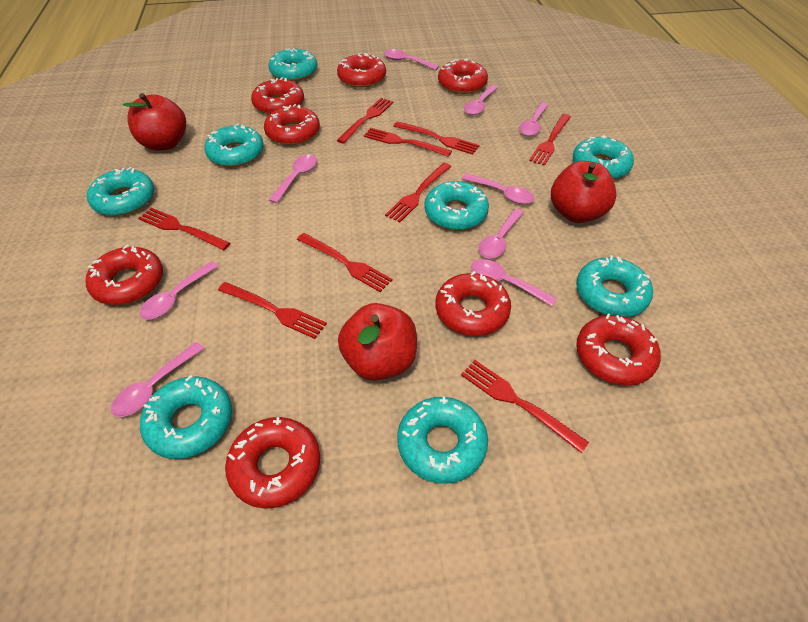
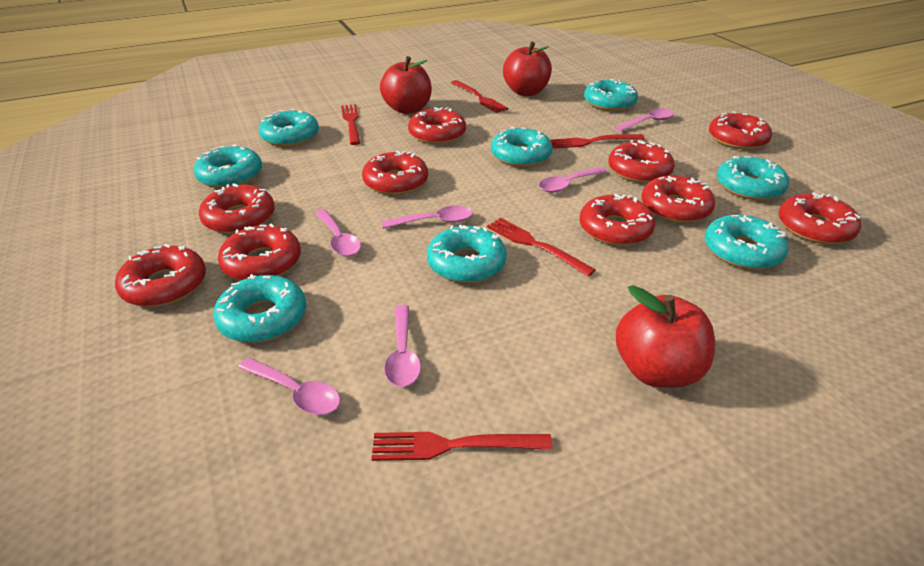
pink spoon: [111,342,204,417] [139,261,218,320] [269,154,317,203] [384,49,439,70] [462,173,534,204] [464,85,498,115] [471,259,557,306] [479,209,524,259] [519,102,548,136] = 9 -> [238,357,340,415] [315,209,361,256] [382,206,473,229] [384,305,421,387] [539,167,607,193] [615,108,674,131] = 6
red donut: [86,245,163,305] [225,417,320,508] [251,77,304,115] [264,104,320,145] [337,53,386,88] [435,271,511,336] [438,58,488,94] [576,314,661,385] = 8 -> [115,244,206,307] [199,184,275,234] [218,224,301,280] [362,151,428,195] [408,107,466,144] [579,194,655,246] [608,140,675,183] [642,175,715,223] [709,111,772,150] [779,193,861,244] = 10
red fork: [138,208,230,250] [218,282,327,339] [297,233,393,292] [337,98,393,144] [364,128,452,157] [385,163,451,222] [393,121,479,155] [461,360,589,453] [529,114,571,166] = 9 -> [341,104,360,145] [372,432,553,461] [451,80,508,113] [487,218,596,277] [550,134,645,149] = 5

